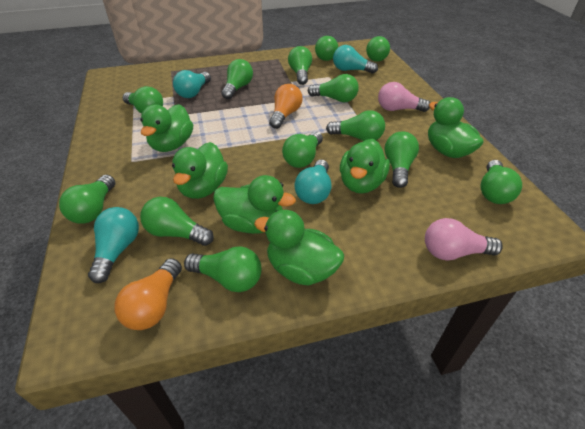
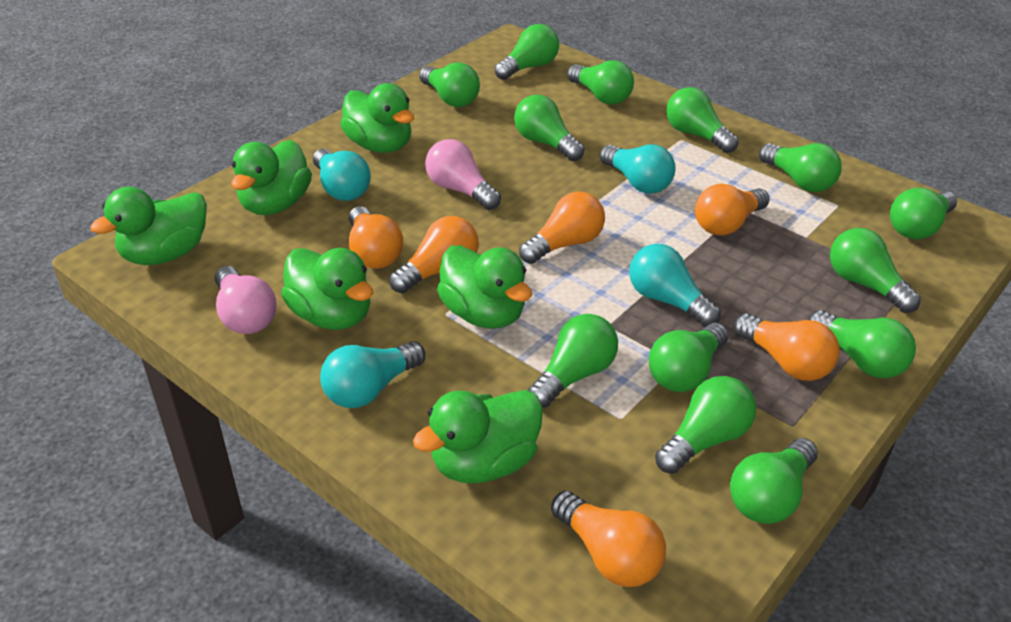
orange light bulb: [114,258,182,330] [269,84,303,129] = 2 -> [349,206,403,269] [389,216,479,293] [519,192,605,264] [551,491,666,587] [695,184,770,236] [733,313,840,381] = 6

